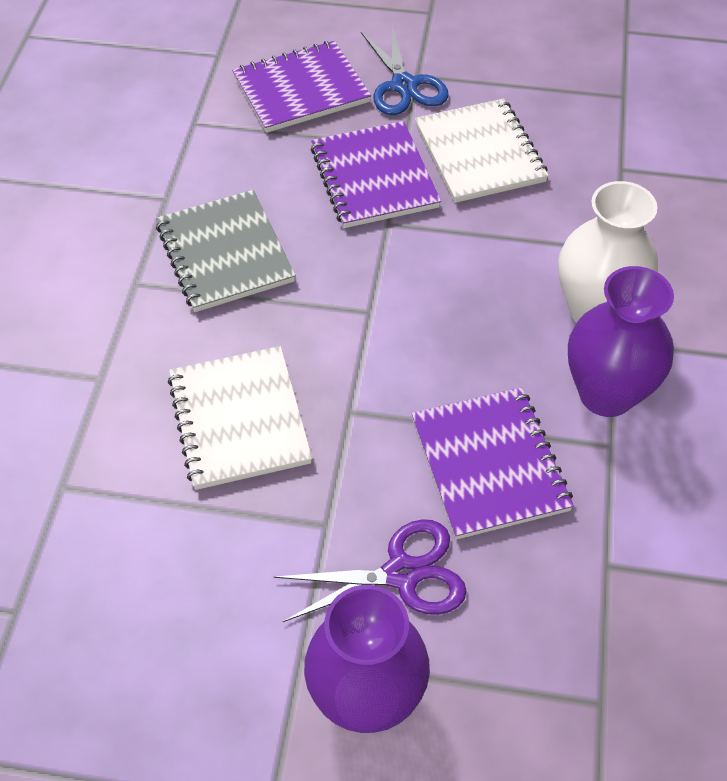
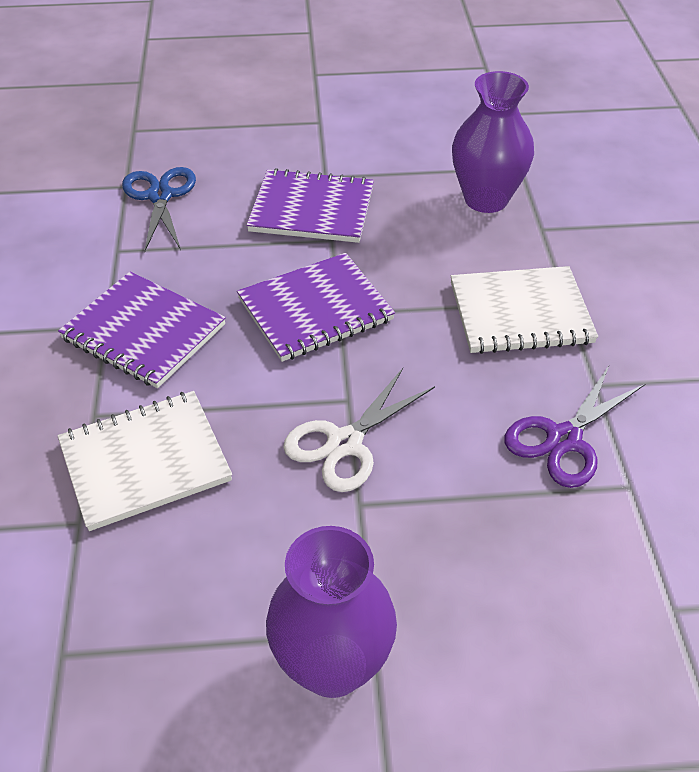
grey notebook: [156,190,296,312] = 1 -> none = 0
white scissors: none = 0 -> [283,368,435,492] = 1
white vase: [558,181,658,323] = 1 -> none = 0

